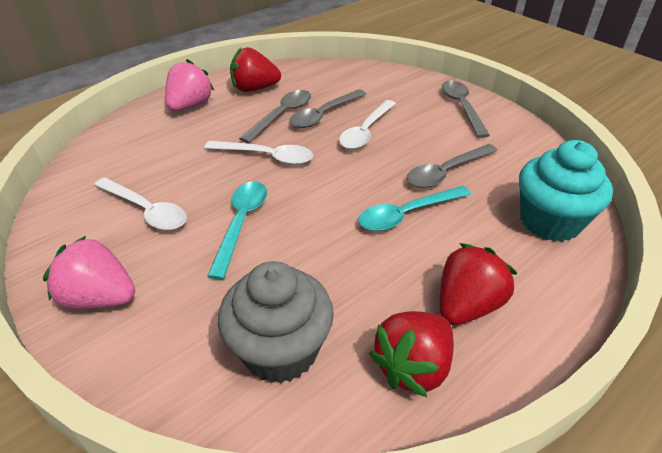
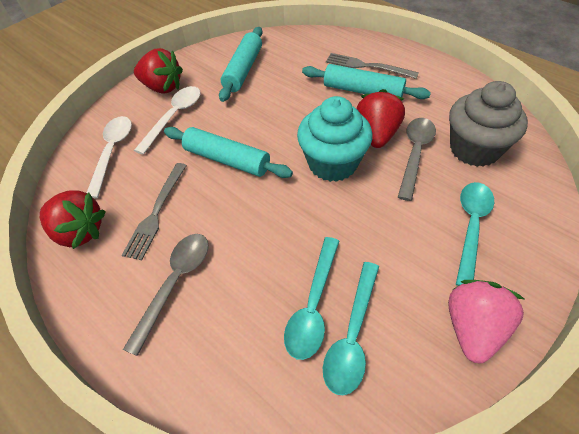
grey fork: none = 0 -> [122,163,187,260] [326,53,419,79] = 2
grey spoon: [239,90,311,143] [289,89,366,128] [407,144,498,188] [442,80,490,138] = 4 -> [123,234,209,356] [398,118,436,201] = 2
pink strawberry: [43,235,135,309] [165,59,214,111] = 2 -> [448,280,524,364] = 1
turquoise rolling pin: none = 0 -> [164,127,293,178] [219,27,263,102] [302,64,431,99] = 3
turquoise spoon: [207,181,267,280] [358,186,471,231] = 2 -> [284,237,339,360] [323,262,379,395] [456,182,494,286] = 3
white spoon: [94,178,187,230] [204,141,313,165] [339,100,396,149] = 3 -> [87,116,132,199] [134,86,201,155] = 2

